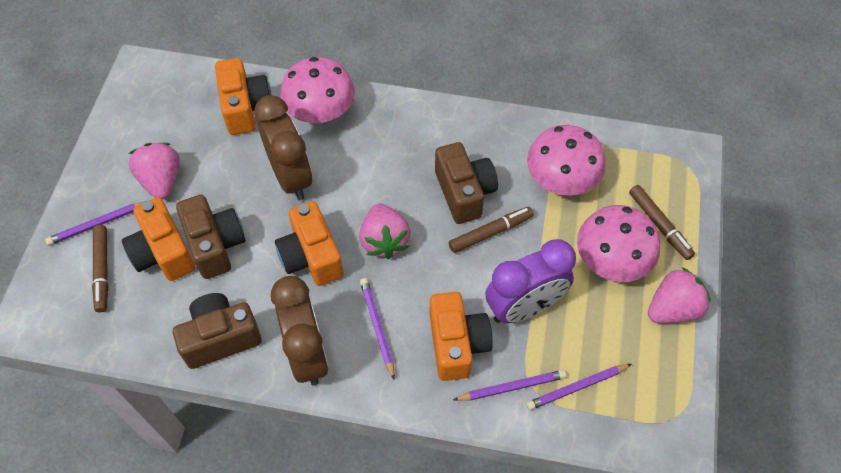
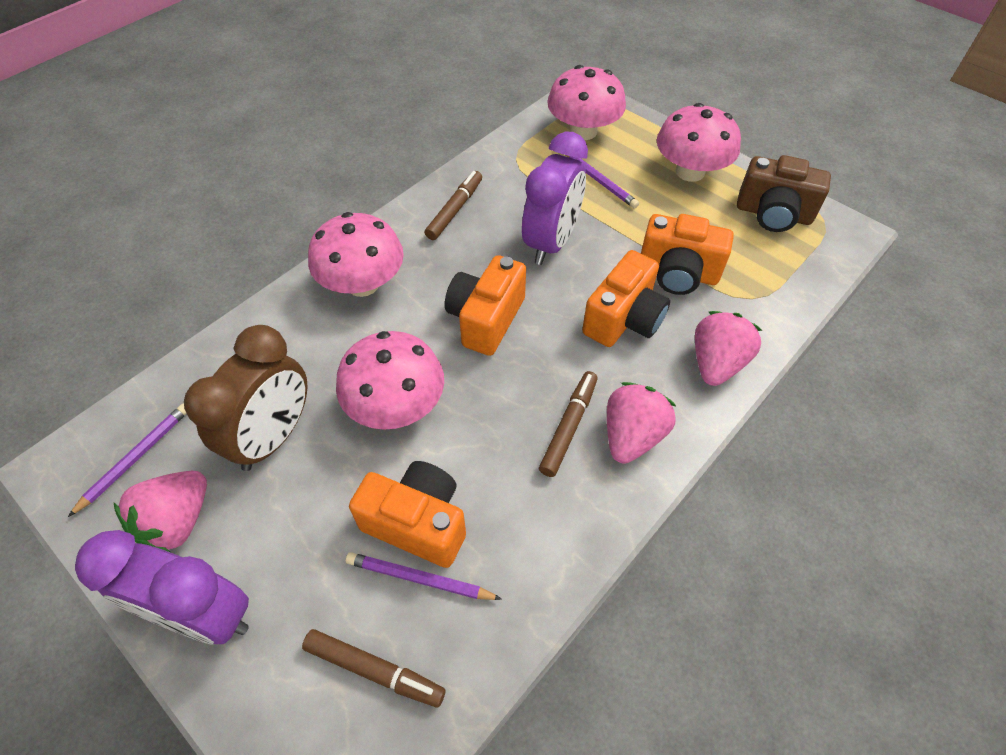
brown camera: [173,293,262,369] [176,195,245,279] [435,142,498,224] = 3 -> [737,155,831,232] = 1
brown clock: [254,95,313,200] [271,276,329,386] = 2 -> [184,325,308,471] = 1
pink mushroom: [280,57,355,123] [527,125,606,196] [577,205,660,282] = 3 -> [308,212,404,297] [336,331,444,430] [547,65,626,140] [657,103,741,182] = 4
purple clock: [485,239,576,323] = 1 -> [75,530,249,645] [522,131,588,265] = 2
purple pencil: [45,201,146,245] [360,278,395,379] [453,370,567,401] [526,364,632,410] = 4 -> [68,404,187,517] [346,552,502,600] [565,155,639,209] = 3

